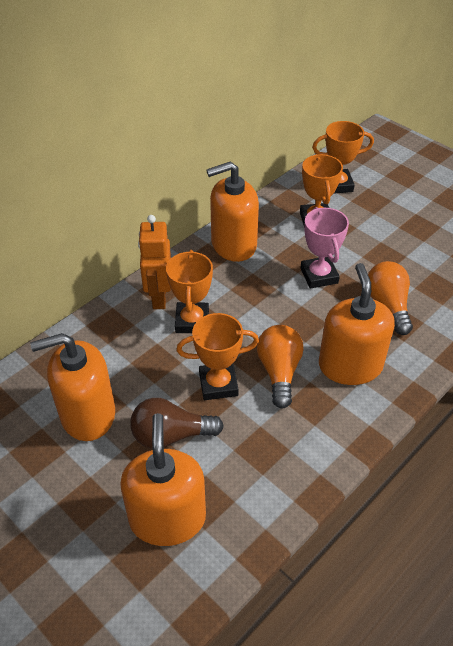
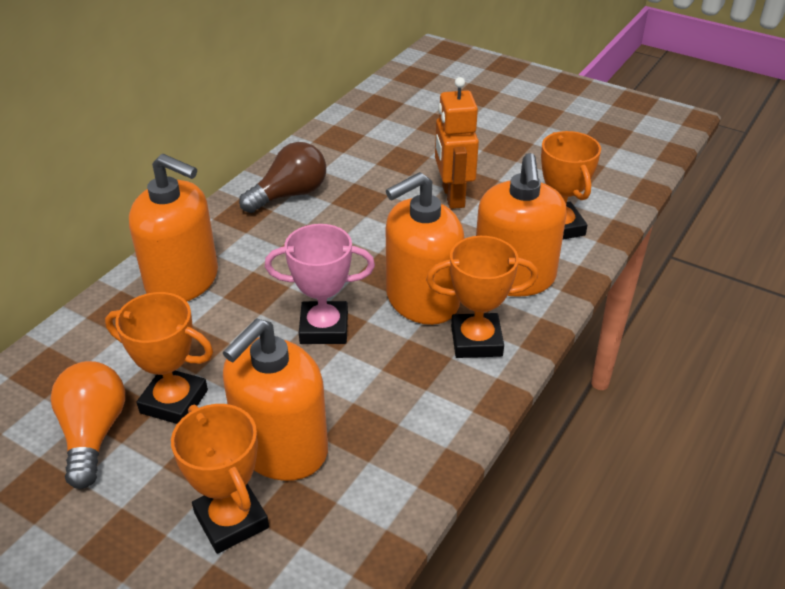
orange light bulb: [257,325,303,409] [368,261,413,335] = 2 -> [51,361,125,489] = 1

